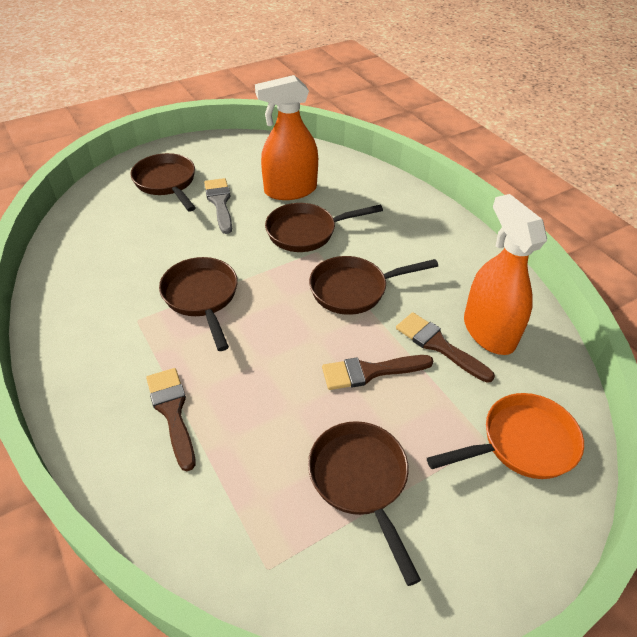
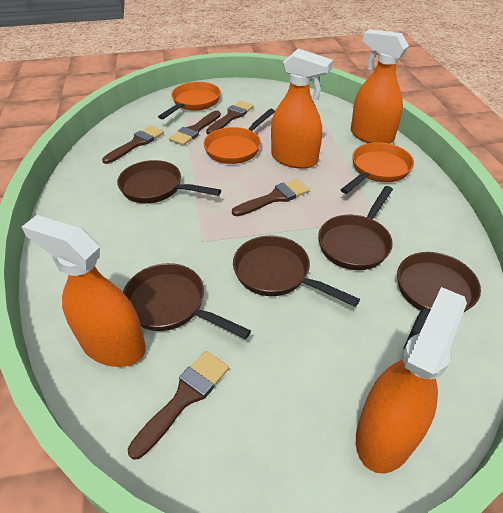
brown brush: [146,368,195,471] [322,355,433,390] [396,312,495,383] = 3 -> [102,125,164,164] [128,351,229,460] [169,110,221,146] [206,101,254,135] [232,179,309,216] = 5
grey brush: [204,178,232,234] = 1 -> none = 0
orange pan: [427,393,584,479] = 1 -> [158,82,221,119] [203,109,275,164] [341,142,414,194] = 3
orange spray bottle: [255,75,318,200] [464,194,547,355] = 2 -> [22,215,146,367] [271,49,333,169] [351,29,409,144] [356,287,467,473] = 4

